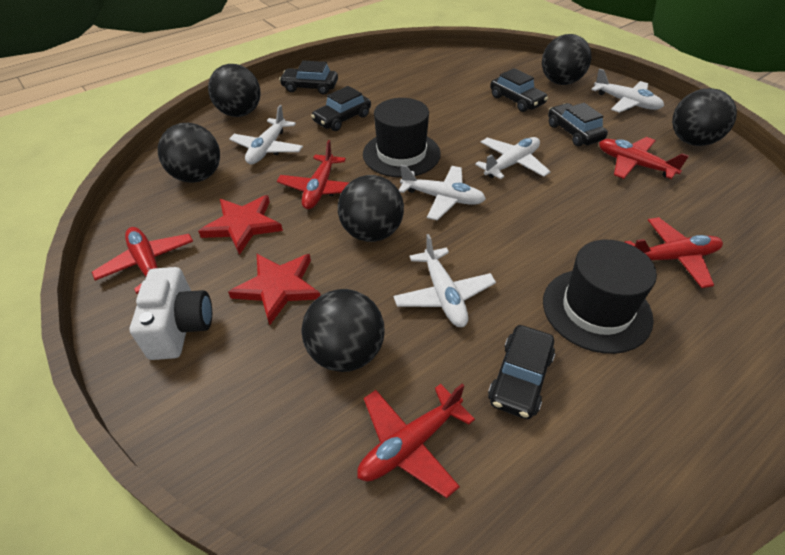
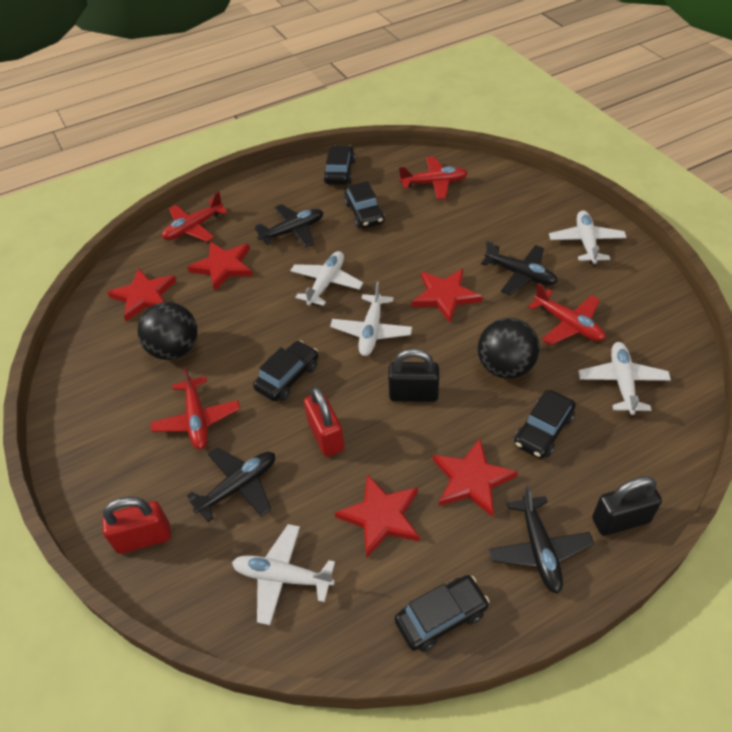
black ball: [158,123,220,183] [208,64,261,117] [301,289,384,372] [338,175,404,242] [542,34,591,85] [672,88,737,146] = 6 -> [137,302,198,360] [477,318,540,379] = 2
black hat: [363,98,441,178] [543,240,657,354] = 2 -> none = 0
black padlock: none = 0 -> [388,349,439,402] [592,476,662,536] = 2
black plane: none = 0 -> [187,447,275,522] [255,204,323,247] [481,241,558,295] [489,485,594,594] = 4
red padlock: none = 0 -> [102,497,171,554] [304,386,344,457] = 2
red plane: [92,227,193,294] [277,140,349,209] [357,384,475,498] [599,137,689,179] [625,217,723,288] = 5 -> [150,367,240,449] [162,192,228,242] [399,157,468,199] [528,283,606,345] = 4
red star: [198,195,283,255] [228,254,321,325] = 2 -> [107,268,176,321] [187,242,253,291] [335,474,420,558] [412,269,482,323] [433,438,518,517] = 5
white camera: [130,267,212,360] = 1 -> none = 0

